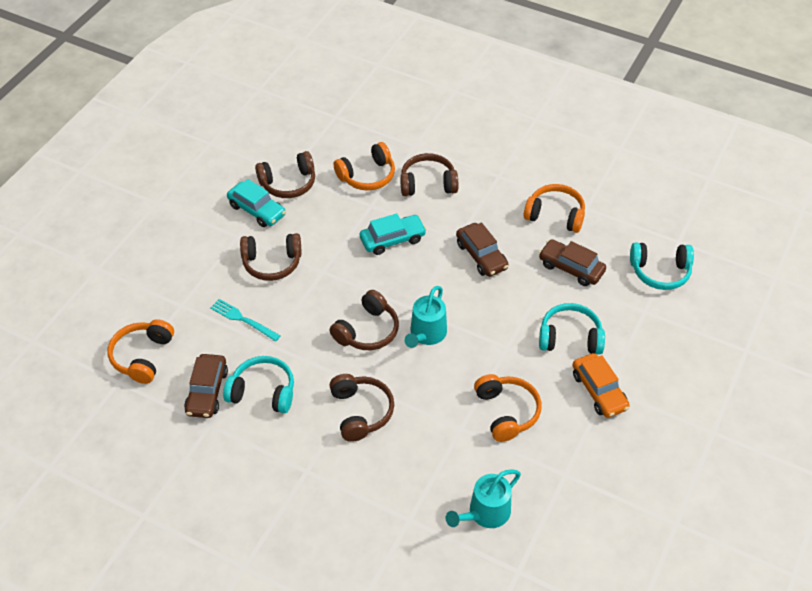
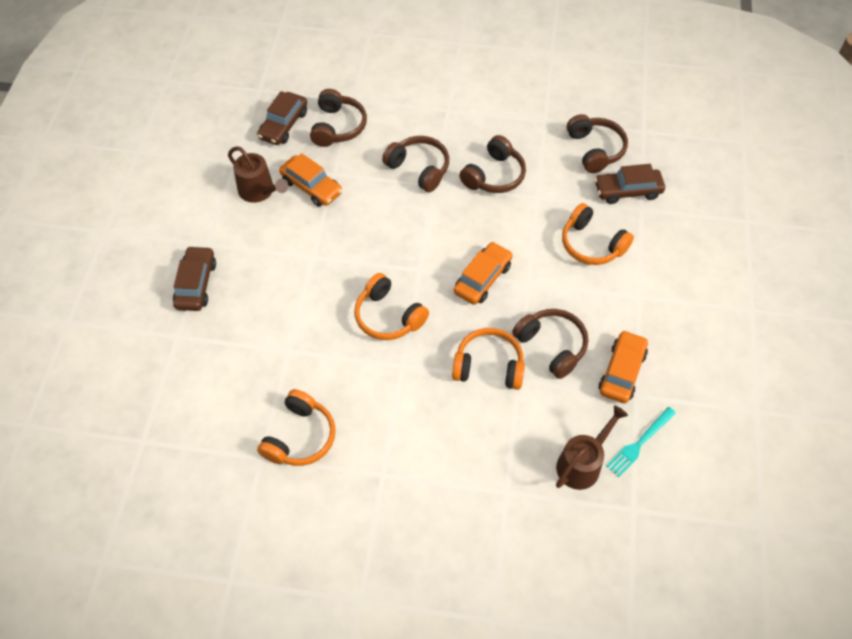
brown watering can: none = 0 -> [228,146,288,203] [556,405,628,490] = 2
orange car: [573,353,630,418] = 1 -> [279,153,342,207] [454,242,512,305] [598,330,648,403] = 3
turquoise car: [227,179,286,227] [360,213,427,255] = 2 -> none = 0
turquoise headphones: [223,356,294,413] [539,303,605,355] [630,242,694,290] = 3 -> none = 0
turquoise watering can: [404,286,447,348] [446,469,521,528] = 2 -> none = 0

